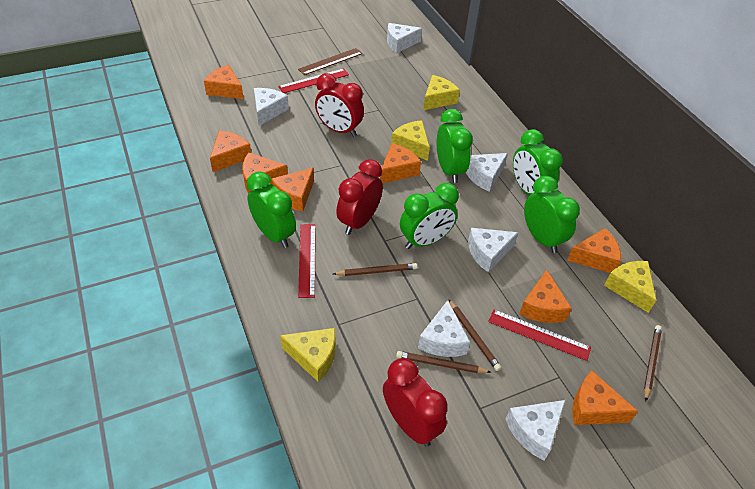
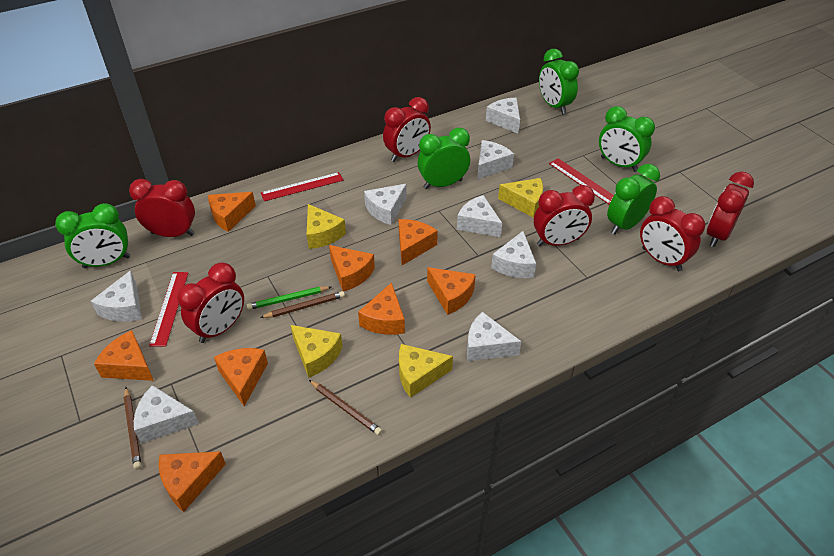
brown pencil: [333,263,418,276] [396,351,491,373] [448,299,501,371] [644,325,662,402] = 4 -> [124,387,141,470] [260,291,345,318] [309,380,382,435] = 3
brown ruler: [298,48,363,75] = 1 -> none = 0
green pencil: none = 0 -> [246,286,331,310] = 1
red clock: [315,73,364,137] [336,159,383,235] [383,358,448,447] = 3 -> [129,179,195,237] [177,263,244,343] [383,97,431,162] [534,185,595,246] [640,196,705,271] [707,172,754,247] = 6
white cheese: [254,88,289,126] [387,23,422,53] [418,300,470,357] [466,153,508,192] [468,228,518,272] [505,400,566,460] = 6 -> [91,270,142,322] [134,385,199,443] [364,184,407,225] [457,195,502,237] [467,312,521,361] [477,140,514,179] [486,98,520,133] [491,231,536,278] = 8

